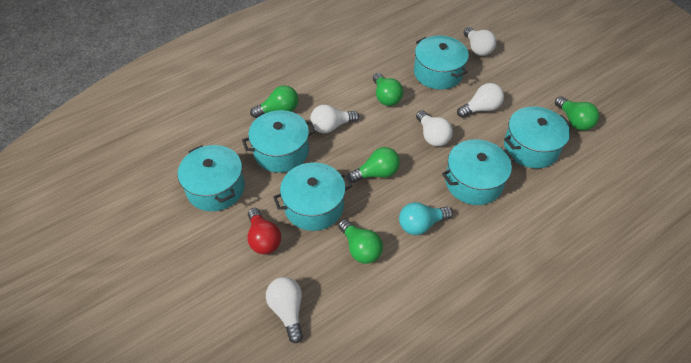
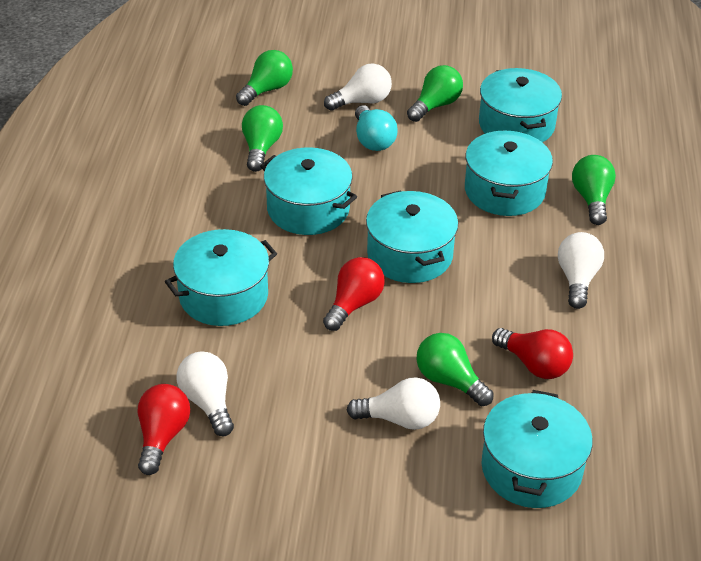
red light bulb: [247,208,281,254] = 1 -> [138,384,190,475] [323,257,385,331] [492,328,573,379] = 3
white light bulb: [266,277,303,343] [310,105,359,133] [416,110,453,146] [457,83,504,118] [464,27,496,56] = 5 -> [176,352,234,436] [324,63,392,111] [347,377,440,430] [558,232,604,309] = 4

